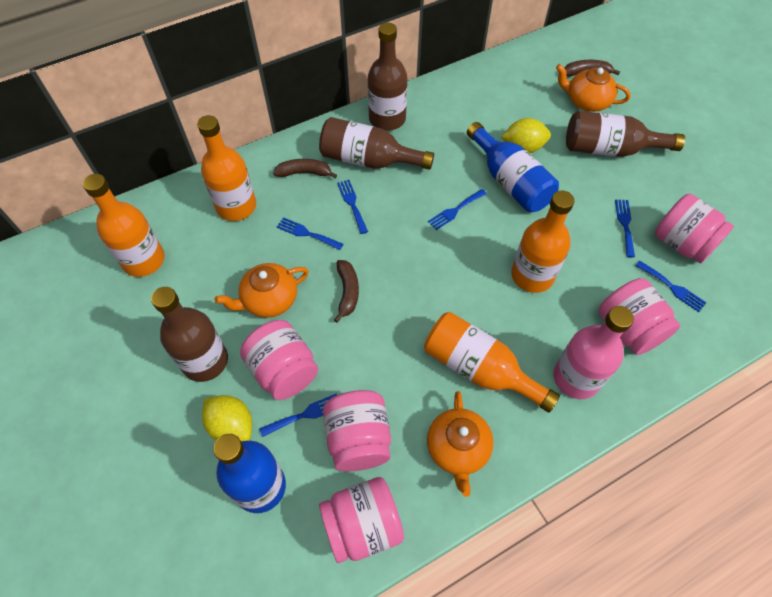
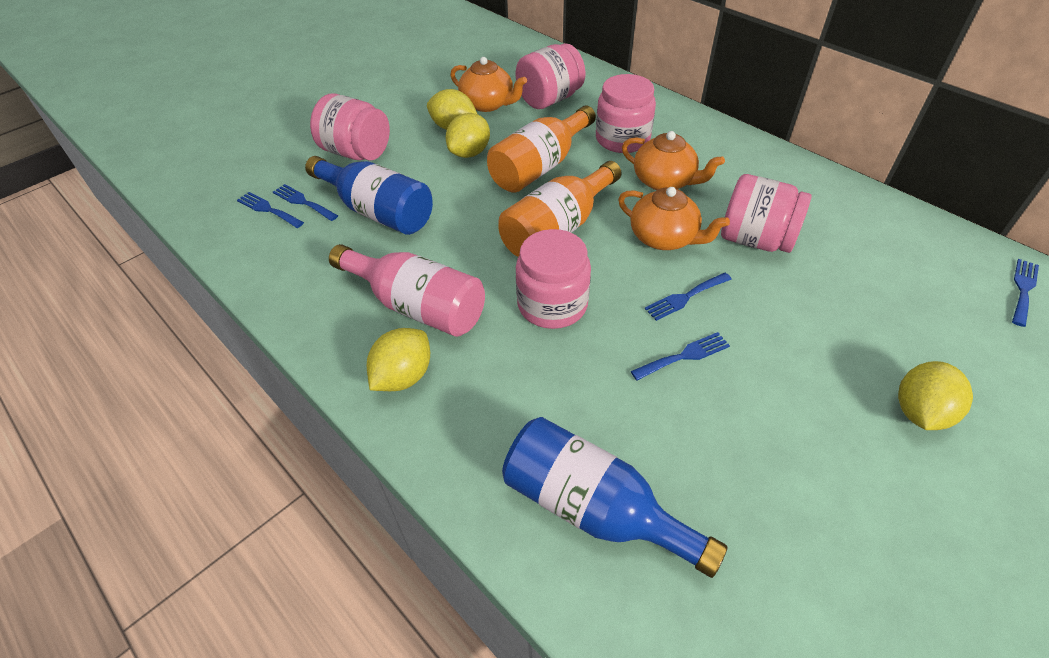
blue fork: [259,394,337,437] [277,217,343,250] [337,180,368,234] [428,189,487,230] [615,199,635,257] [635,261,707,312] = 6 -> [237,192,304,228] [273,184,338,221] [631,332,730,381] [645,273,732,321] [1012,259,1039,327] = 5
brown banana: [273,159,337,178] [334,260,359,323] [564,60,620,77] = 3 -> none = 0
brown bottle: [151,287,228,382] [319,117,434,170] [367,23,408,131] [566,111,685,157] = 4 -> none = 0
orange bottle: [83,174,165,277] [197,115,256,221] [424,312,560,413] [511,191,574,293] = 4 -> [487,105,596,192] [498,161,621,257] = 2
yellow lemon: [202,395,252,441] [501,118,551,153] = 2 -> [367,328,430,391] [427,89,477,130] [446,113,490,158] [898,361,973,430] = 4

